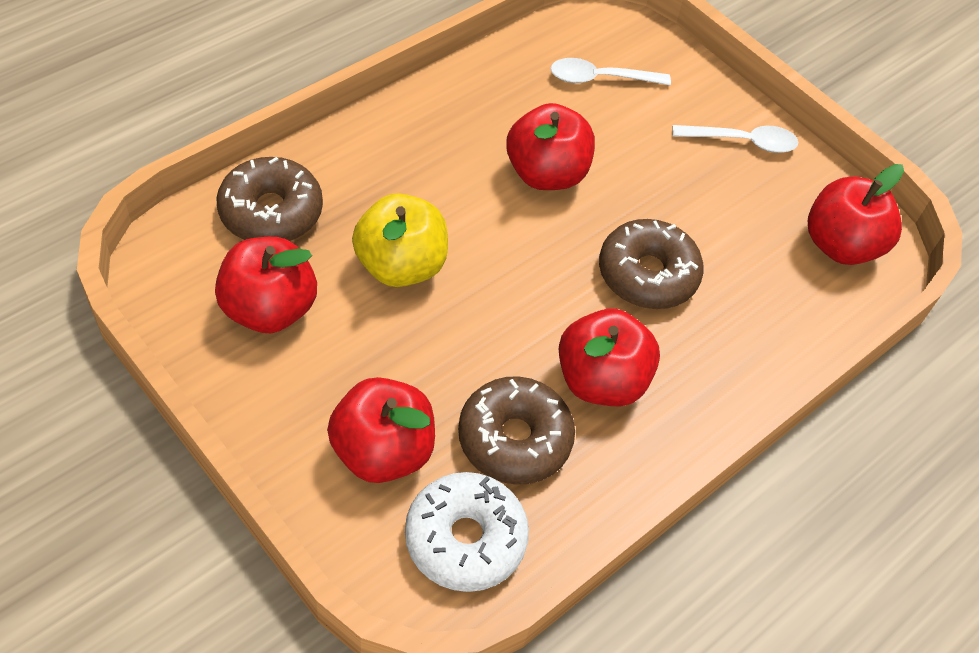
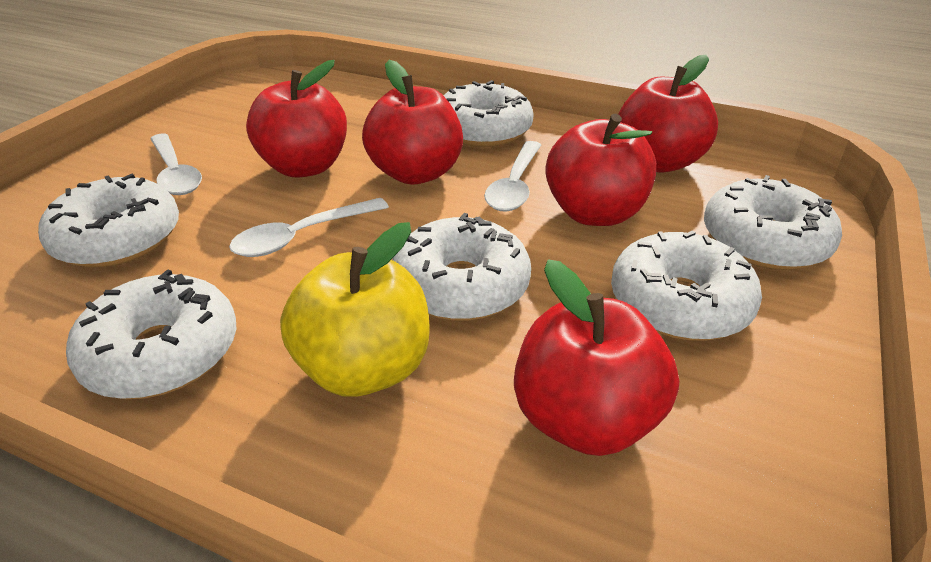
brown donut: [216,157,323,241] [458,376,575,485] [599,219,704,309] = 3 -> none = 0
white donut: [405,472,529,592] = 1 -> [38,174,179,268] [66,269,236,399] [392,213,531,321] [443,80,534,147] [611,231,762,341] [704,175,842,270] = 6
white spoon: [551,58,671,85] [672,125,798,153] = 2 -> [150,134,202,195] [229,198,389,257] [484,141,541,212] = 3

